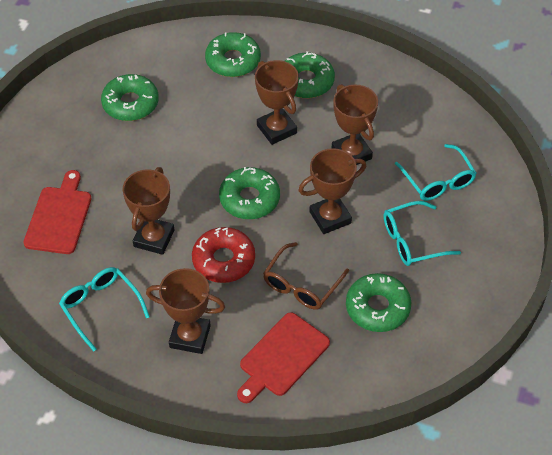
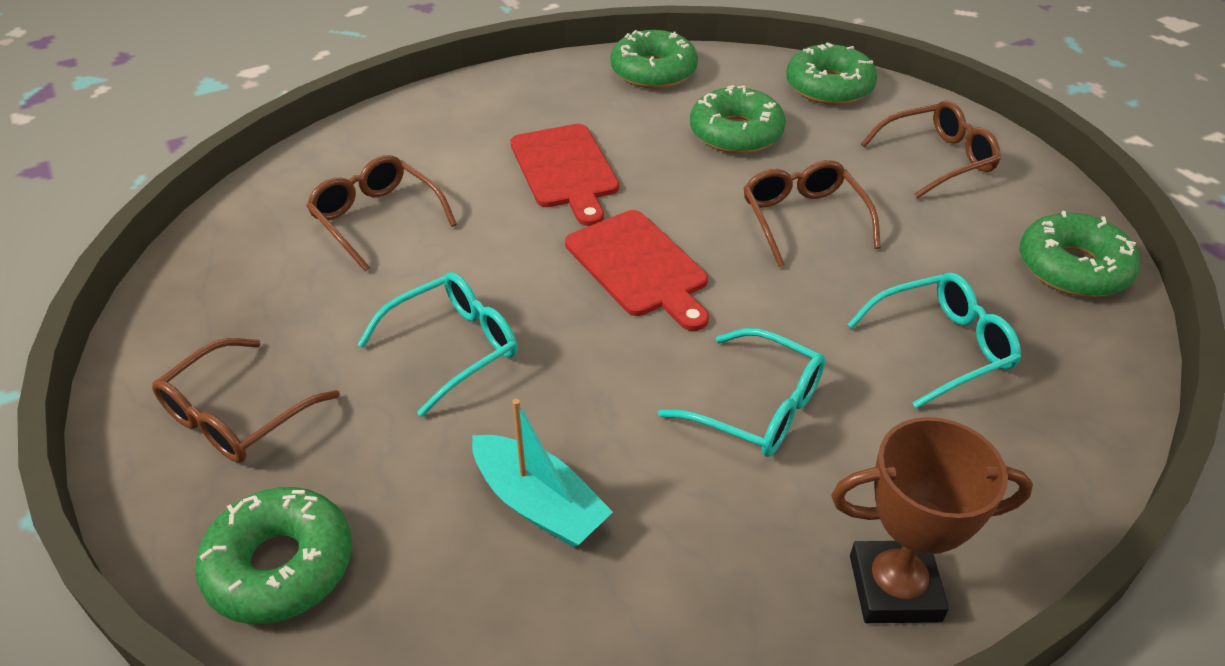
brown glasses: [263,242,349,309] = 1 -> [152,338,340,463] [306,155,457,271] [743,160,881,267] [861,100,1001,199] = 4
brown trophy: [122,167,174,255] [146,268,225,354] [255,60,299,145] [298,148,366,234] [332,84,378,165] = 5 -> [831,417,1033,623] = 1
red donut: [192,227,255,283] = 1 -> none = 0
turquoise boat: none = 0 -> [472,399,613,547] = 1

